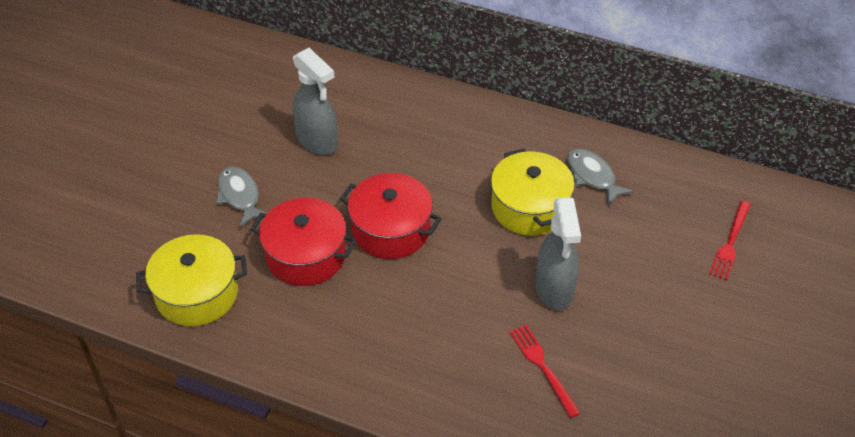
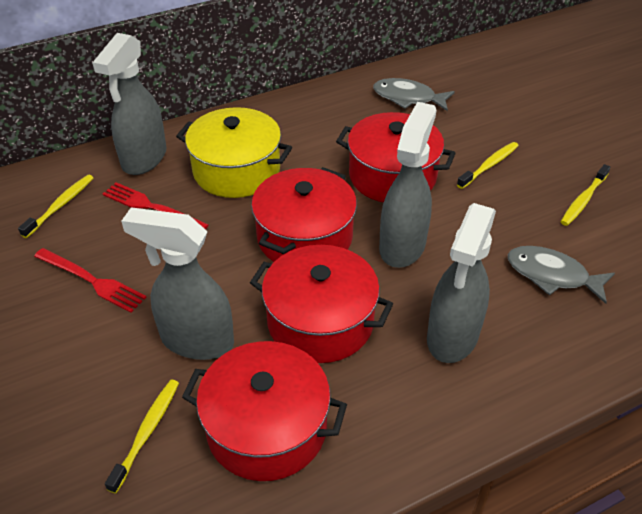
grey spray bottle: [292,48,338,155] [536,197,581,311] = 2 -> [92,33,167,175] [121,207,234,360] [379,102,437,268] [427,203,496,363] = 4
red pot: [251,198,357,286] [340,173,442,259] = 2 -> [182,341,347,481] [250,245,393,363] [251,167,357,262] [336,112,456,202] = 4
yellow pot: [136,234,247,326] [491,149,575,236] = 2 -> [176,107,292,198] = 1
yellow toothbrush: none = 0 -> [18,175,93,238] [105,380,179,494] [457,142,519,189] [561,164,610,226] = 4

